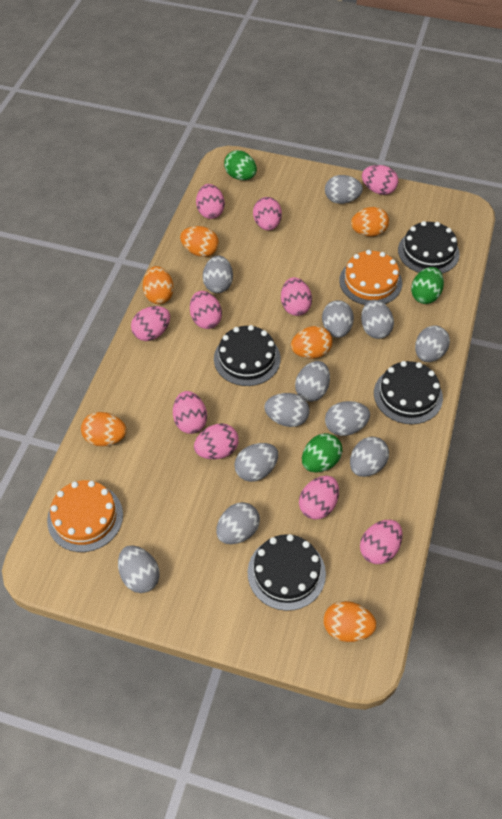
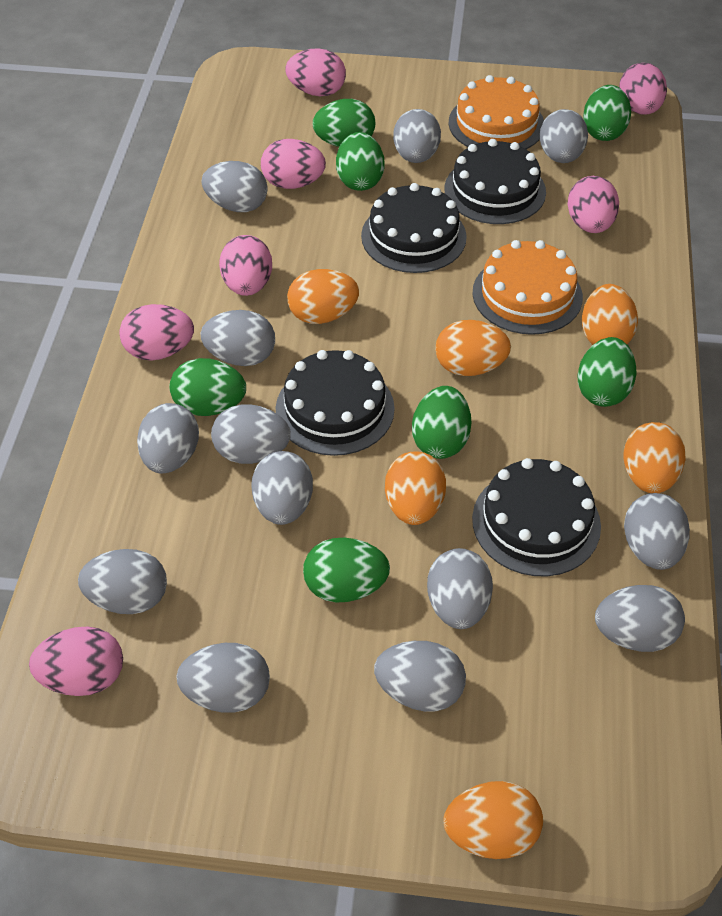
green egg: [224,150,257,180] [302,433,342,473] [411,267,444,304] = 3 -> [170,358,246,416] [303,538,390,603] [313,99,375,147] [336,132,385,191] [412,386,471,459] [578,337,636,407] [583,85,631,141] = 7
grey egg: [118,545,160,593] [203,255,233,293] [216,502,260,544] [234,443,278,482] [264,393,310,427] [295,361,330,402] [322,300,354,338] [325,175,363,204] [325,401,370,436] [350,437,389,477] [361,300,394,339] [415,325,450,362] = 12 -> [78,549,167,614] [137,403,199,473] [176,643,270,713] [201,161,268,212] [201,310,275,366] [211,404,291,464] [251,451,313,525] [374,641,466,712] [393,109,441,163] [427,548,493,629] [540,109,588,163] [595,585,685,652] [624,493,690,570] = 13
pink egg: [131,306,170,341] [173,391,207,434] [190,291,222,329] [194,423,239,459] [196,184,225,219] [253,197,282,230] [281,277,312,316] [299,476,339,520] [360,520,403,564] [362,165,398,195] = 10 -> [29,626,123,696] [119,304,194,361] [219,235,272,296] [261,139,326,189] [285,48,346,96] [567,176,619,233] [619,63,667,115] = 7

